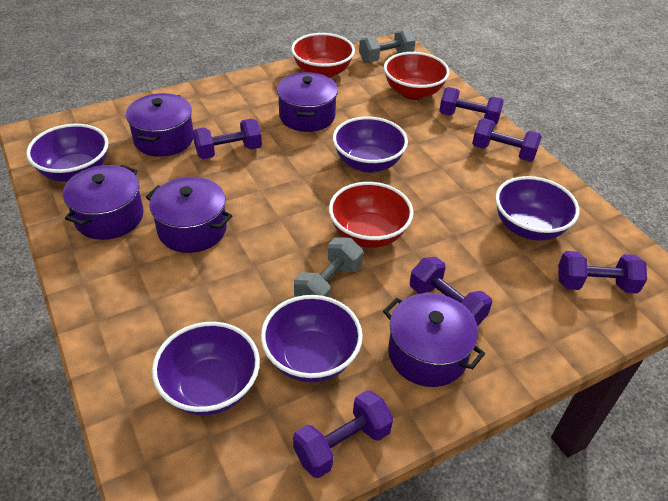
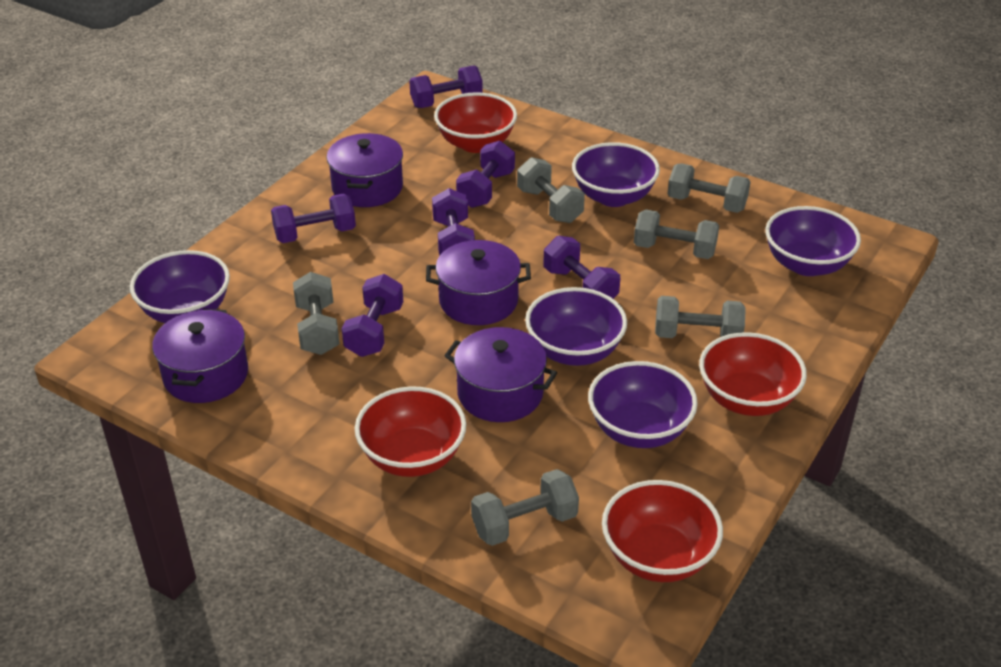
grey dumbbell: [294,238,363,298] [359,29,416,63] = 2 -> [293,272,340,355] [471,469,579,546] [517,157,585,223] [634,209,719,259] [655,296,746,338] [668,163,751,213] = 6
purple pot: [63,165,144,240] [126,93,193,157] [146,177,232,253] [277,72,338,132] [383,293,485,387] = 5 -> [152,309,248,403] [327,133,403,207] [426,240,531,325] [444,327,557,422] = 4
red bowl: [291,33,355,78] [329,182,414,248] [384,52,450,100] = 3 -> [355,386,466,477] [434,92,517,153] [602,480,723,582] [699,332,807,416] = 4

